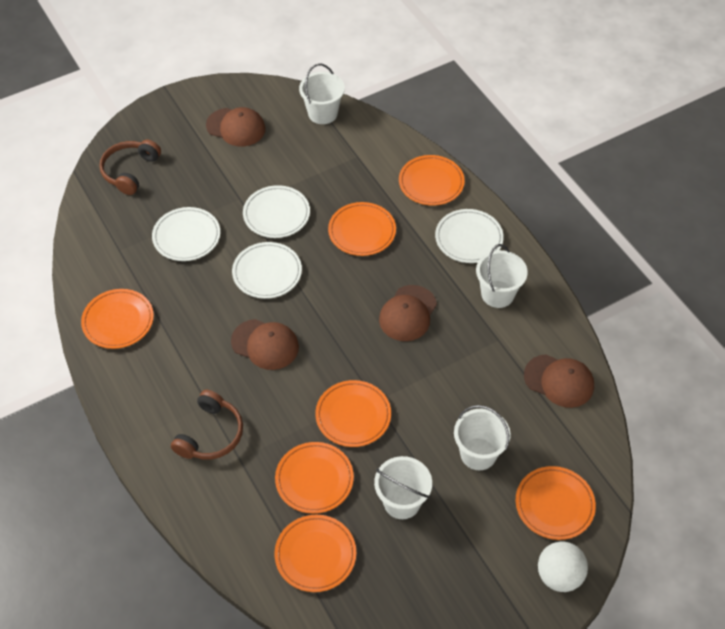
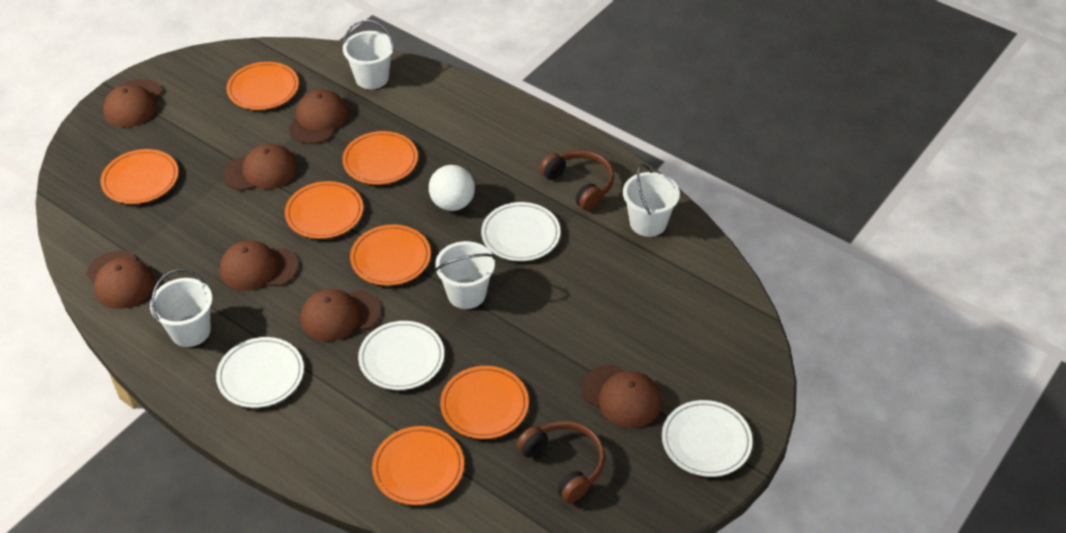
brown cap: [206,107,265,146] [231,319,299,370] [379,285,437,341] [524,354,594,408] = 4 -> [87,250,155,309] [103,79,162,127] [220,240,298,291] [223,143,297,191] [288,89,348,144] [301,289,381,342] [581,365,661,428] = 7

